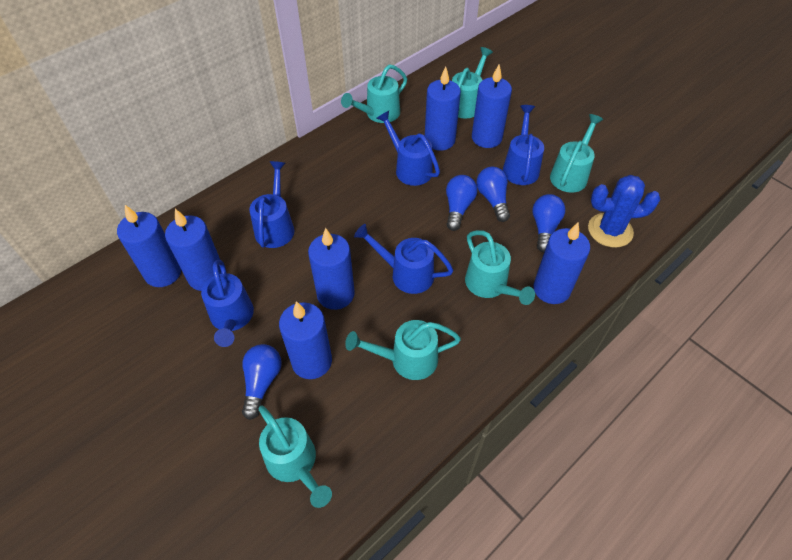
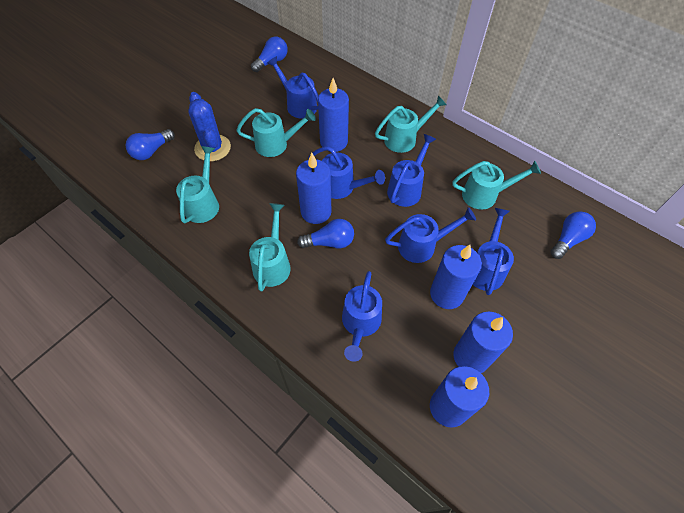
blue candle: [117,205,181,287] [165,209,222,291] [279,301,332,379] [308,228,355,310] [425,67,461,151] [472,65,512,148] [533,223,590,304] = 7 -> [296,153,331,224] [318,78,349,152] [430,245,482,309] [430,366,489,428] [454,312,513,373] = 5
blue watering can: [201,260,254,347] [249,161,294,248] [354,224,453,294] [377,111,440,186] [503,105,544,185] = 5 -> [267,56,319,118] [308,146,385,199] [342,271,382,362] [385,207,476,263] [387,134,436,207] [473,208,514,295] = 6
turquoise watering can: [258,406,332,508] [341,64,407,123] [345,320,461,380] [452,47,493,118] [465,230,535,305] [550,114,603,193] = 6 -> [176,146,219,223] [236,108,316,157] [249,203,291,291] [375,95,447,153] [452,161,541,209] = 5

